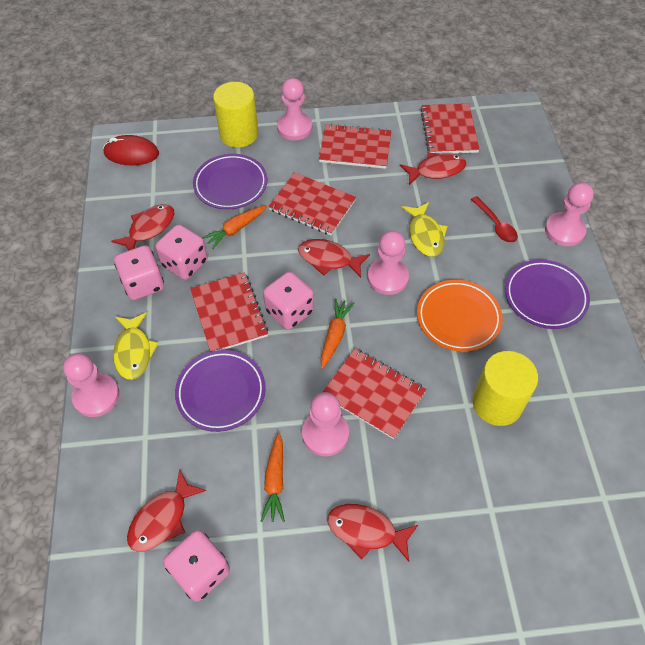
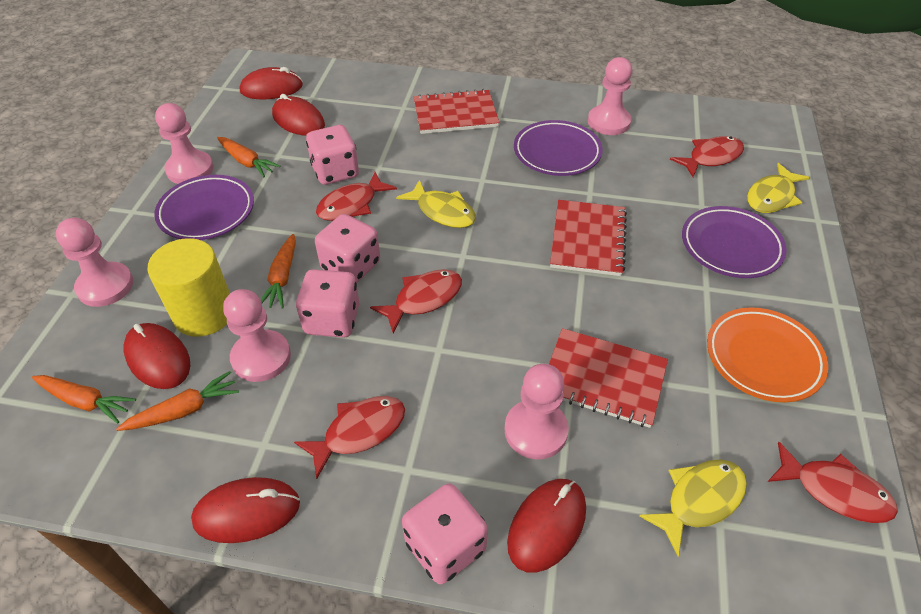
orange carrot: [202,205,267,249] [261,433,285,522] [321,298,354,369] = 3 -> [32,375,136,423] [116,371,239,431] [217,137,280,177] [261,234,296,308] = 4
red mouse: [103,135,159,165] = 1 -> [124,323,190,389] [191,477,300,543] [240,67,303,99] [272,94,325,136] [507,479,586,573] = 5
red notebook: [190,272,268,352] [268,172,356,235] [319,124,391,169] [323,349,427,439] [420,103,480,154] = 5 -> [414,89,500,134] [549,328,668,428] [550,200,627,276] = 3
red spoon: [471,196,518,243] = 1 -> none = 0
yellow cylinder: [213,82,258,148] [473,351,538,426] = 2 -> [147,238,230,337] = 1
yellow fish: [113,312,159,380] [401,202,448,257] = 2 -> [396,179,476,228] [639,459,747,556] [747,163,810,213] = 3

